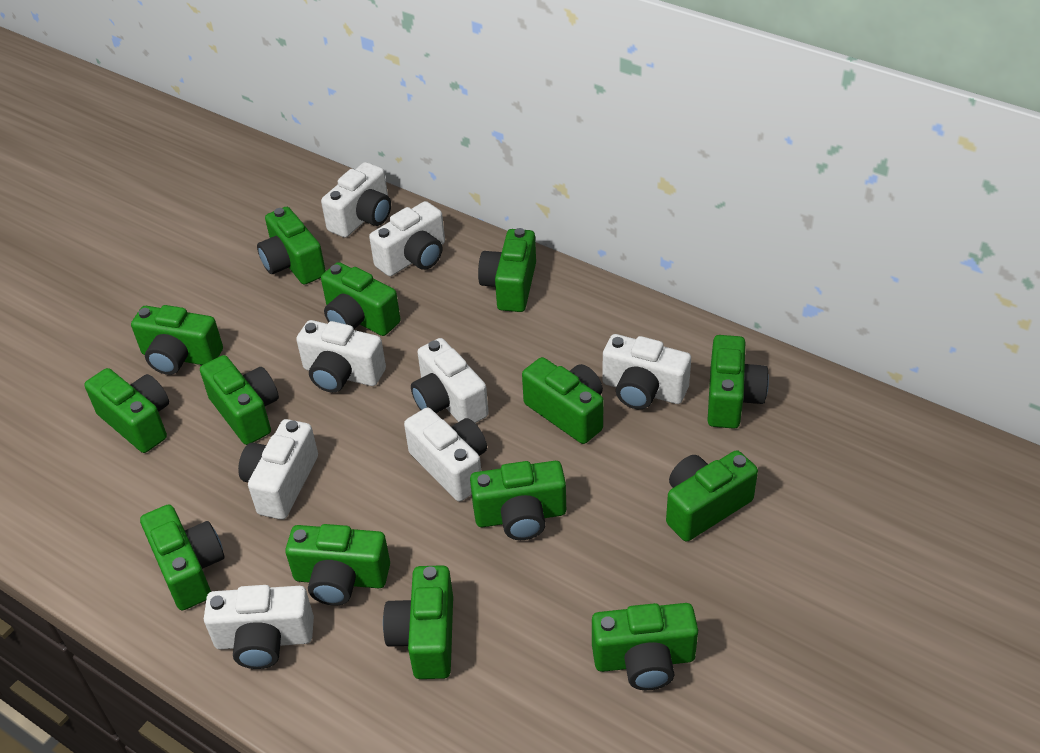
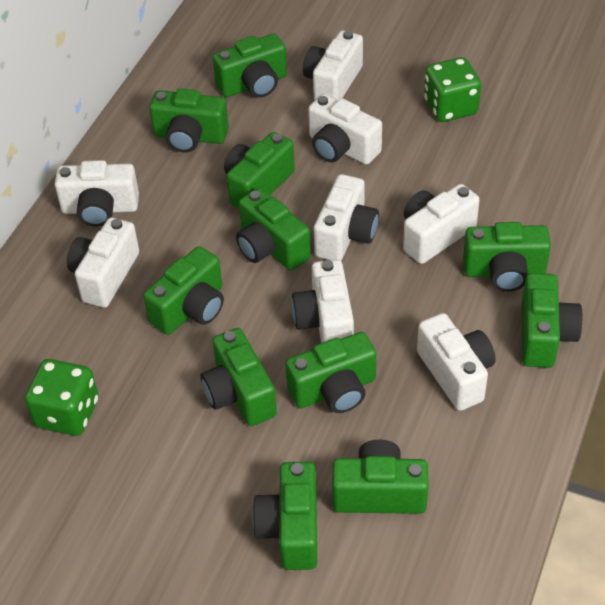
green camera: [84,368,169,453] [131,305,223,375] [140,504,225,610] [200,355,279,445] [257,207,326,285] [285,524,390,606] [321,262,401,336] [383,565,453,679] [470,461,566,540] [478,228,536,312] [522,357,604,444] [592,603,698,690] [666,450,758,542] [707,335,769,429] = 14 -> [143,246,224,335] [150,88,229,152] [200,328,277,426] [213,34,287,98] [224,132,295,208] [236,188,311,271] [252,462,317,570] [285,332,376,413] [332,440,429,514] [463,222,551,292] [522,273,583,368] = 11
green dice: none = 0 -> [25,359,99,436] [424,57,481,122] = 2

